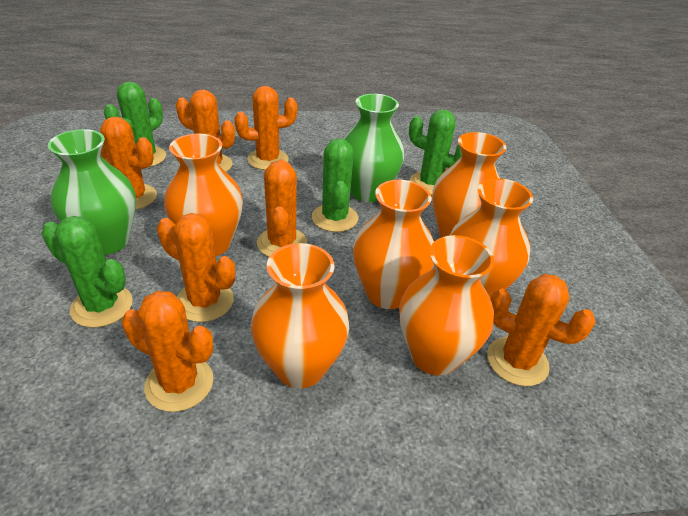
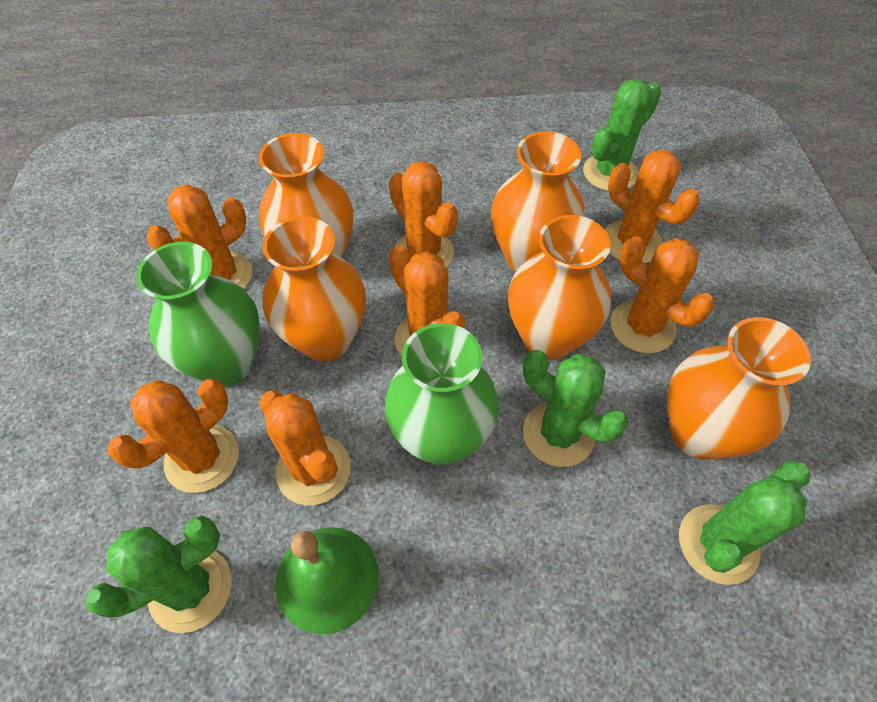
green bell: none = 0 -> [276,527,379,634] = 1
orange vase: [164,134,243,256] [251,243,349,388] [353,180,434,309] [399,235,494,376] [432,132,506,238] [449,178,533,299] = 6 -> [259,133,353,258] [263,216,366,361] [491,131,584,272] [508,215,611,360] [667,317,811,460] = 5

